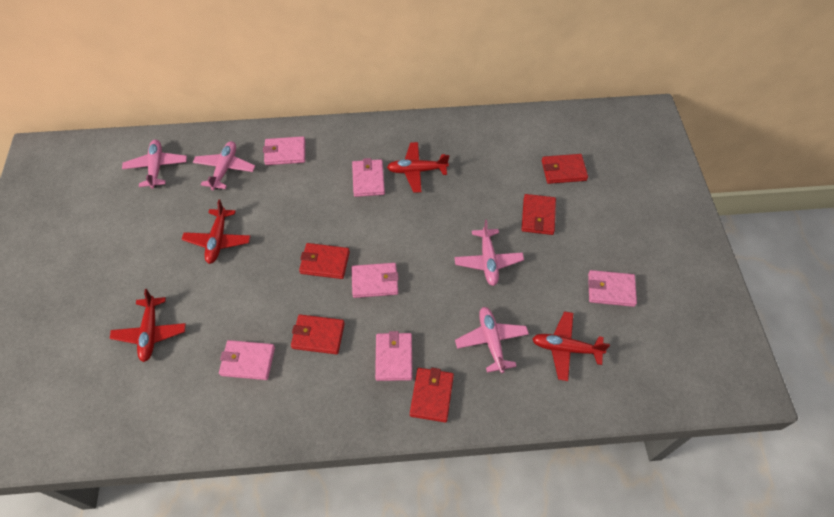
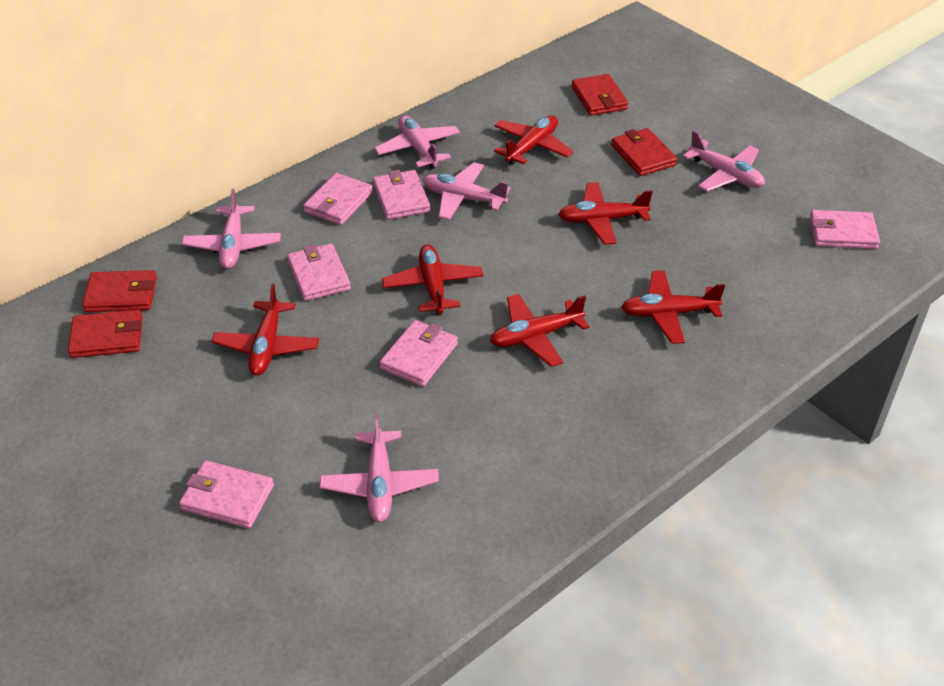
pink plane: [122,140,187,189] [193,141,255,190] [454,220,524,286] [455,307,529,373] = 4 -> [182,189,281,269] [320,413,439,522] [374,115,460,169] [423,163,510,220] [683,130,765,192] = 5
red plane: [110,289,186,362] [182,199,250,264] [387,142,449,193] [532,311,610,381] = 4 -> [211,284,319,376] [382,244,483,315] [490,294,589,367] [494,115,573,165] [558,182,653,245] [621,271,725,344] = 6
red wallet: [291,314,345,354] [299,243,350,279] [410,368,454,422] [522,194,556,235] [542,154,588,184] = 5 -> [68,310,142,358] [82,270,157,312] [572,74,628,116] [611,128,677,176] = 4

